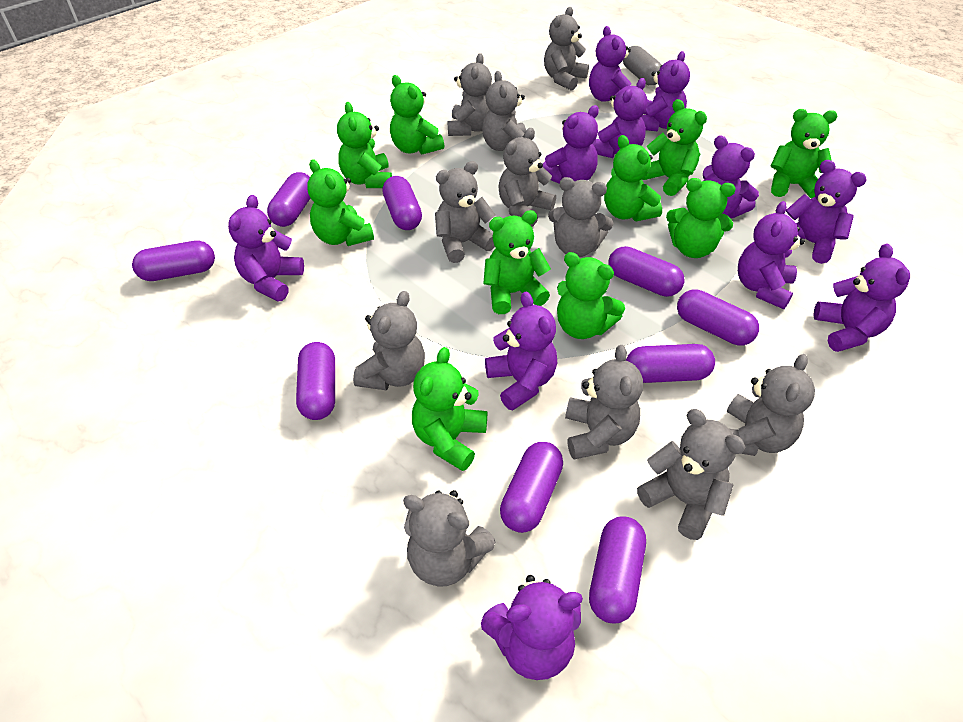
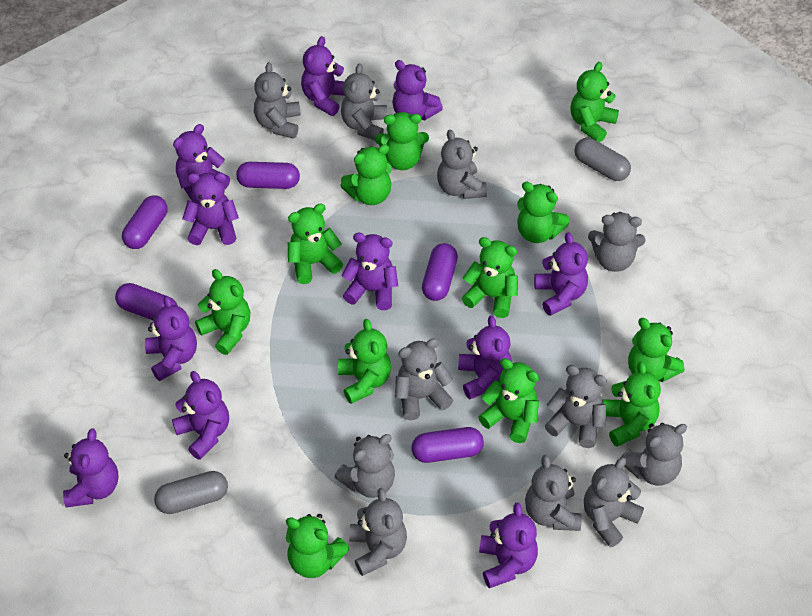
green teddy bear: [307,159,374,246] [337,102,392,188] [390,75,444,155] [412,347,487,471] [483,210,551,314] [557,252,625,339] [604,135,662,221] [642,99,707,196] [666,178,736,258] [771,109,837,199] = 10 -> [195,269,250,355] [286,514,350,578] [288,203,343,284] [338,319,391,404] [340,144,392,205] [375,112,429,170] [462,237,518,318] [478,358,539,443] [517,182,569,243] [571,62,619,142] [602,361,661,447] [628,318,685,382] = 12
grey capsule: [623,46,662,85] = 1 -> [154,471,228,514] [574,138,631,181] = 2
purple capsule: [132,241,215,281] [267,172,310,227] [296,342,335,420] [382,176,422,230] [500,442,563,533] [589,516,646,623] [608,246,684,297] [626,344,715,383] [677,289,759,346] = 9 -> [115,283,178,320] [122,196,168,249] [236,162,300,189] [412,427,484,463] [422,243,458,301] = 5

